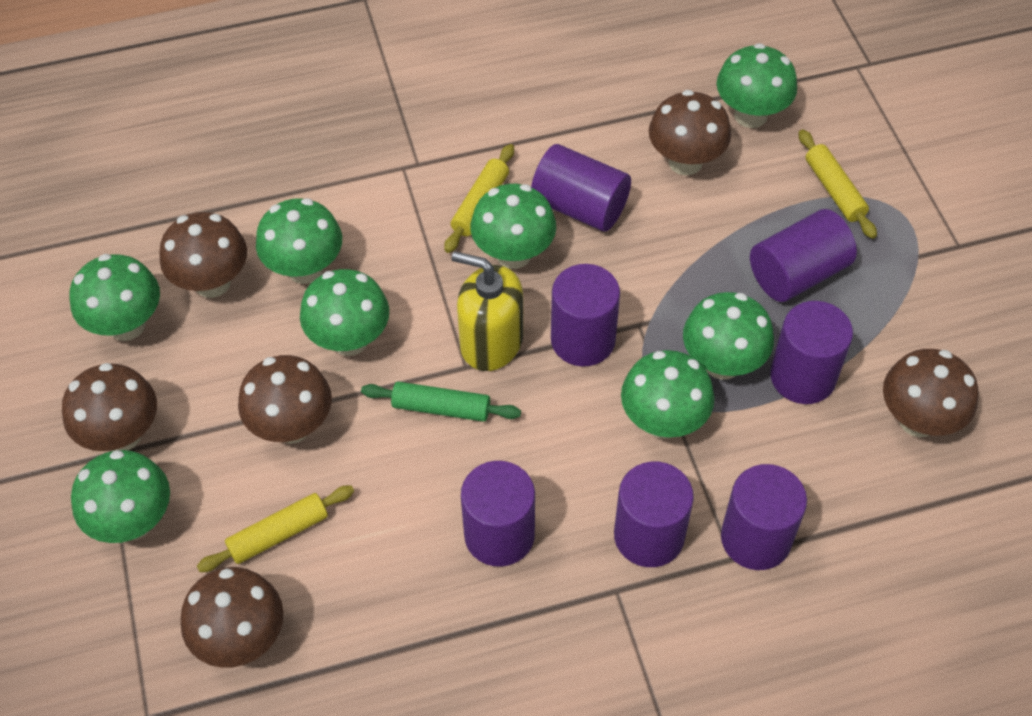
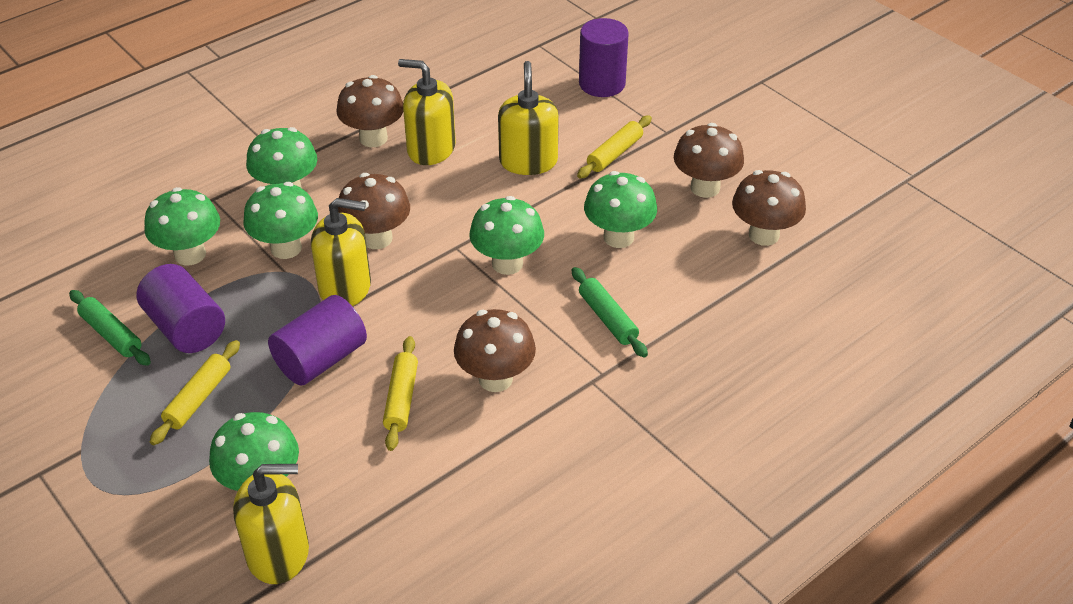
brown mushroom: [62,363,157,451] [159,212,247,298] [181,567,283,668] [238,355,332,444] [649,90,731,175] [883,349,978,437] = 6 -> [336,75,403,147] [338,173,410,249] [454,309,536,392] [674,123,744,198] [732,170,806,246] = 5
green mushroom: [70,254,160,341] [71,450,170,543] [256,198,342,284] [300,269,389,356] [470,184,556,269] [621,350,715,439] [683,292,774,380] [717,43,797,128] = 8 -> [144,187,220,265] [209,412,299,491] [243,182,318,259] [246,127,317,188] [469,196,544,275] [584,171,657,248] = 6
green rolling pin: [361,382,521,422] = 1 -> [69,290,151,366] [572,267,648,357] = 2
purple cylinder: [461,461,535,567] [531,144,631,231] [551,264,620,366] [614,462,694,567] [721,464,807,570] [750,209,857,302] [770,301,853,404] = 7 -> [136,264,225,353] [268,295,367,385] [579,18,629,97] = 3
yellow soap dispenser: [451,251,523,371] = 1 -> [233,464,309,584] [311,198,371,306] [398,59,456,165] [498,61,559,175] = 4

